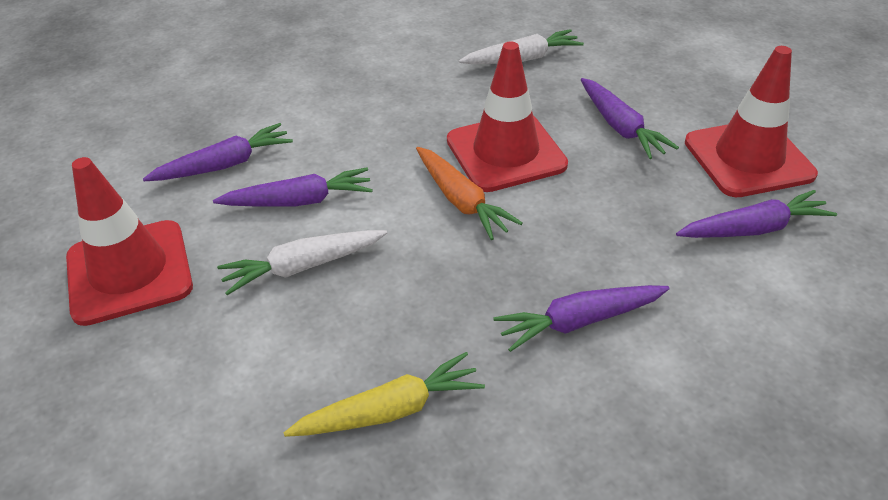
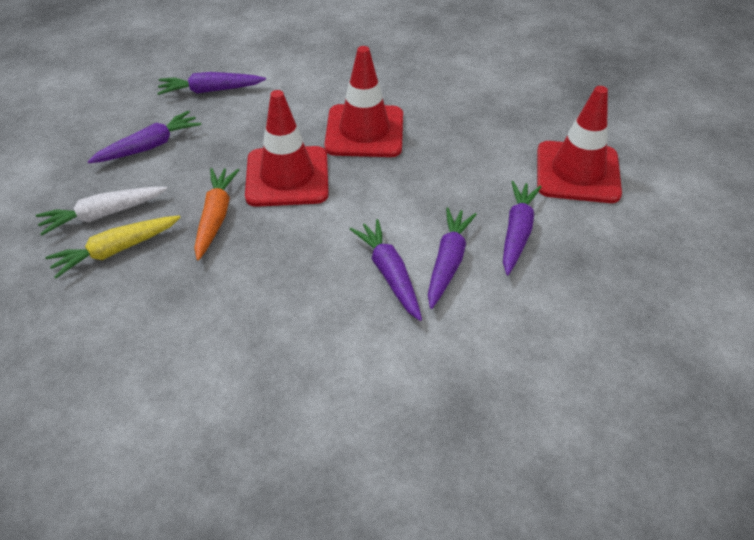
white carrot: [217,230,387,295] [459,29,584,64] = 2 -> [36,187,167,236] = 1

